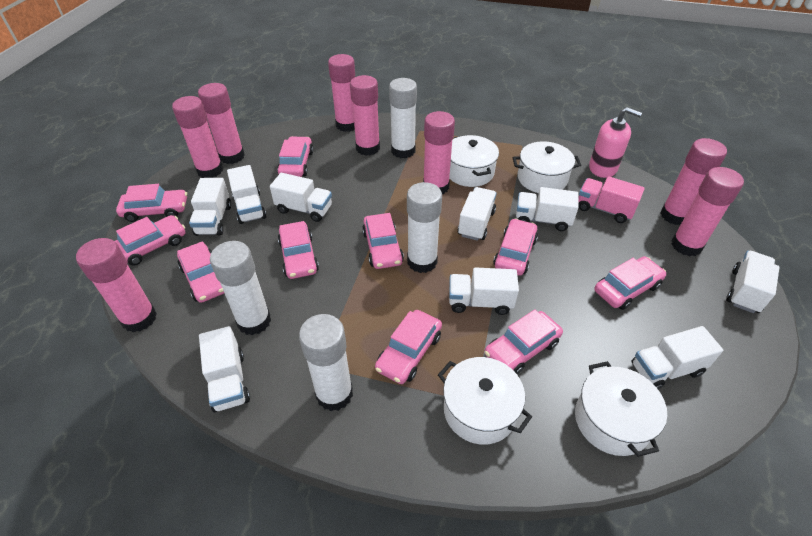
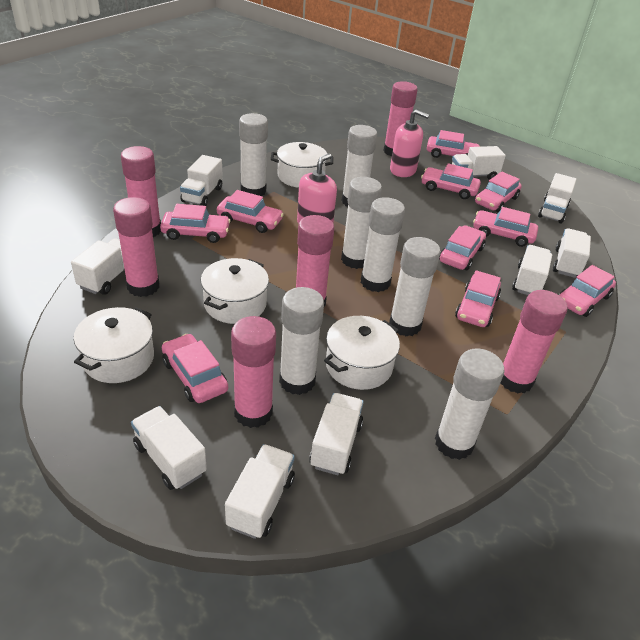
pink glue stick: [76,238,157,332] [172,96,223,178] [198,83,245,164] [328,54,355,132] [350,75,380,156] [423,111,455,194] [660,138,727,225] [671,167,744,256] = 8 -> [113,197,160,297] [121,146,161,237] [231,316,276,428] [296,215,334,307] [383,81,418,156] [500,290,567,393] = 6
pink soap dispenser: [589,107,642,178] = 1 -> [297,153,337,224] [390,109,429,177] = 2
pink truck: [578,176,645,223] = 1 -> none = 0
white glue stick: [210,241,271,335] [299,314,353,411] [389,78,417,158] [407,182,442,273] = 4 -> [239,113,268,196] [279,287,324,395] [341,177,382,269] [342,125,377,207] [361,197,405,292] [389,237,441,337] [435,349,505,460] = 7

